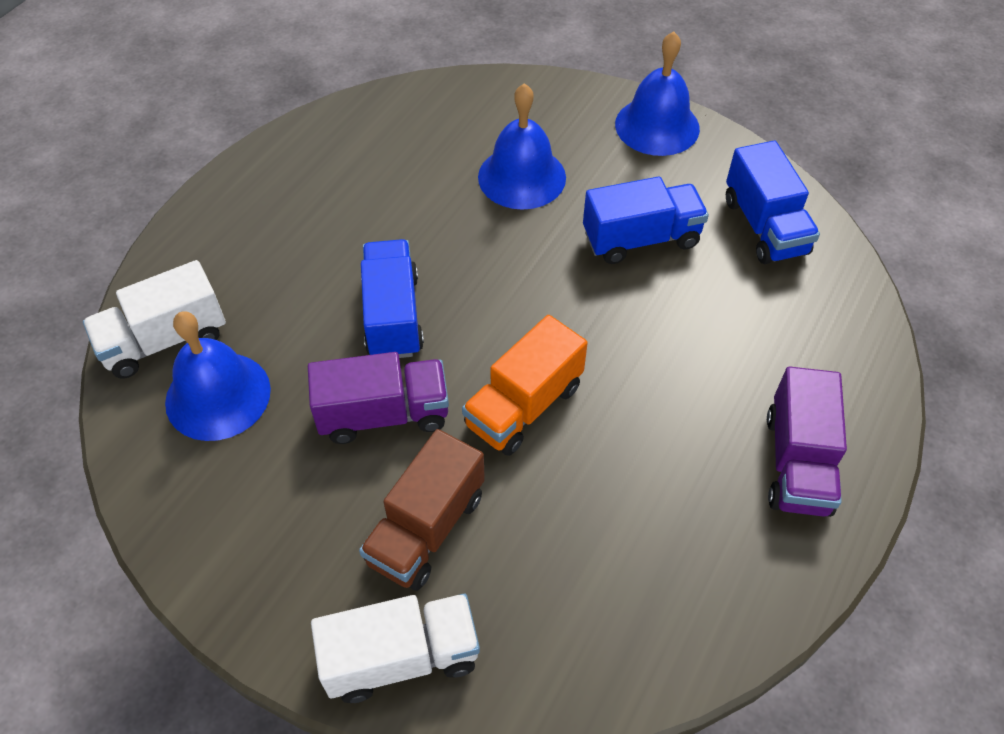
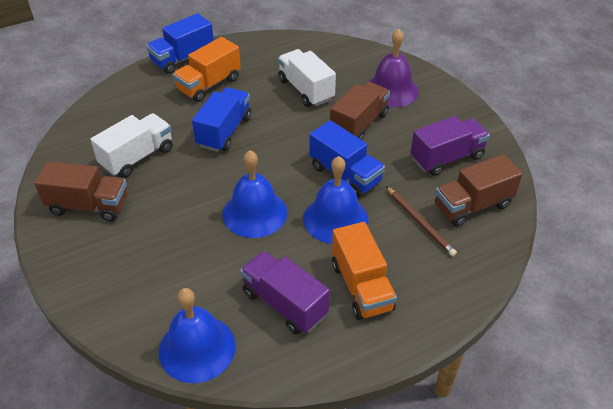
brown pencil: none = 0 -> [386,186,457,256] = 1
brown truck: [359,429,485,591] = 1 -> [34,161,127,221] [330,82,390,140] [435,154,523,227] = 3
orange truck: [462,315,588,456] = 1 -> [173,37,241,102] [332,222,397,320] = 2
purple bell: none = 0 -> [368,29,419,108] = 1

